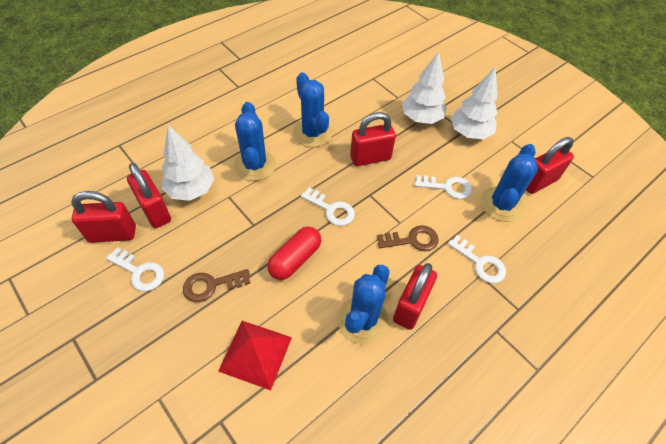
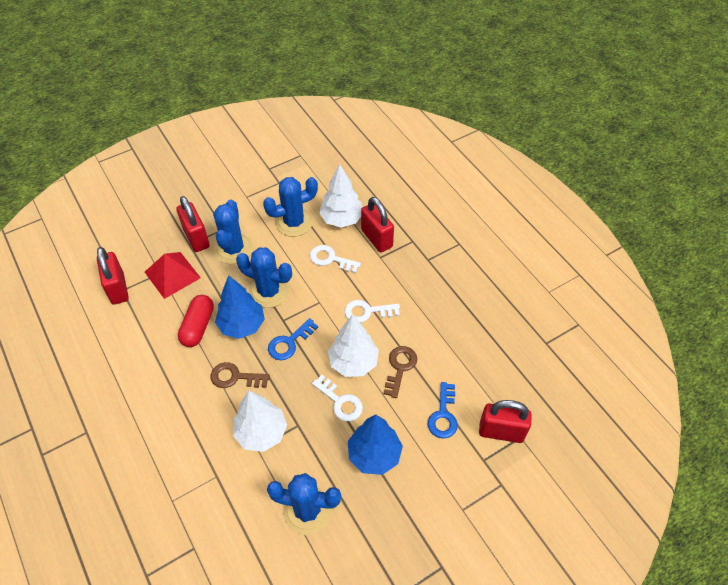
blue key: none = 0 -> [268,318,318,360] [428,382,458,438] = 2
blue tree: none = 0 -> [215,275,265,339] [348,414,403,475] = 2
red padlock: [71,191,136,243] [127,163,171,228] [350,112,396,166] [393,263,437,330] [526,137,574,194] = 5 -> [97,247,129,305] [177,196,209,252] [361,197,394,252] [479,400,532,443] = 4
white key: [106,247,165,292] [301,187,355,226] [415,175,472,199] [448,235,506,283] = 4 -> [310,245,361,273] [312,375,363,421] [344,300,400,323] = 3

